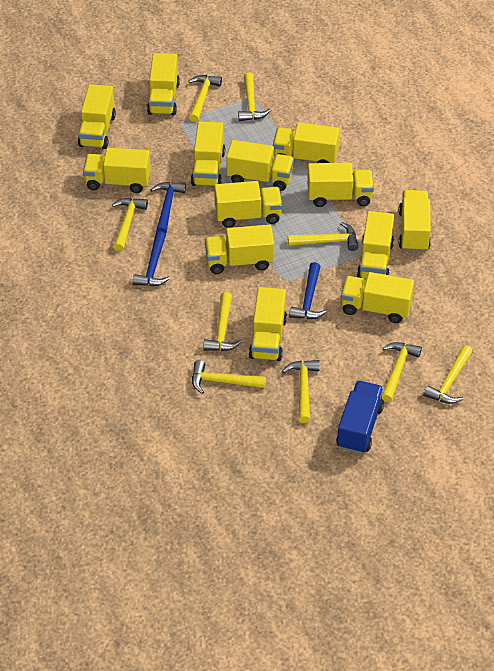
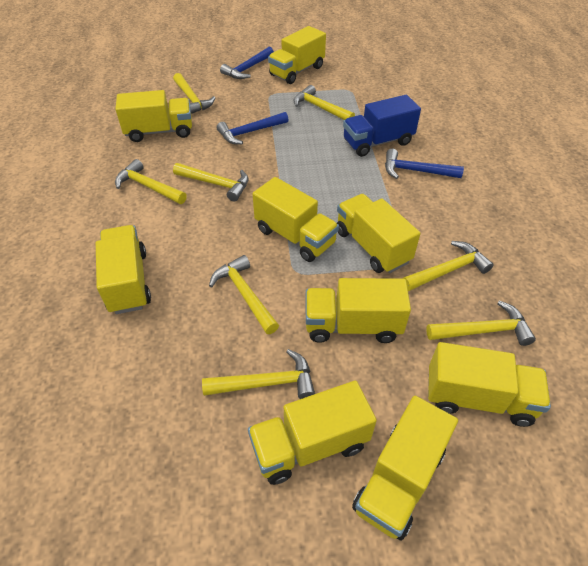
yellow hammer: [112,198,148,252] [189,75,222,122] [192,360,266,394] [203,292,241,351] [238,73,271,121] [282,360,320,423] [288,222,359,251] [382,342,422,402] [423,345,472,404] = 9 -> [115,159,187,204] [173,73,215,114] [173,163,249,202] [202,349,315,399] [209,255,279,334] [293,85,355,120] [403,241,494,291] [426,301,536,346] = 8
yellow truck: [78,84,116,149] [83,148,151,193] [147,53,180,115] [191,121,225,186] [205,224,274,274] [214,181,282,228] [226,140,294,191] [249,287,287,361] [273,123,340,163] [307,163,374,207] [341,272,414,323] [357,211,394,279] [399,190,431,252] = 13 -> [96,225,151,314] [115,90,192,142] [248,380,377,485] [252,177,339,262] [268,26,326,84] [306,278,411,343] [337,194,420,273] [352,396,458,541] [428,342,551,427] = 9

